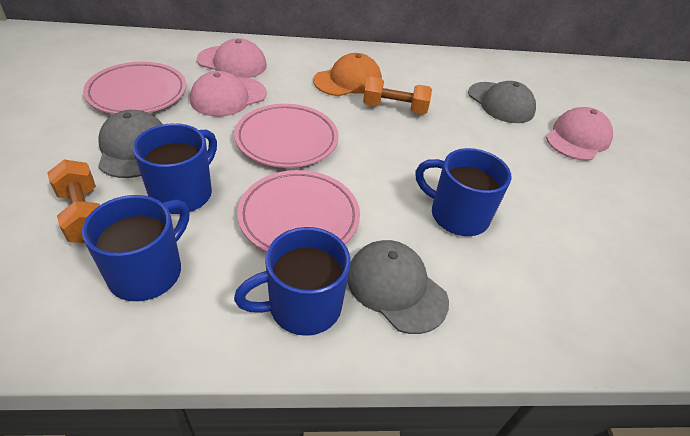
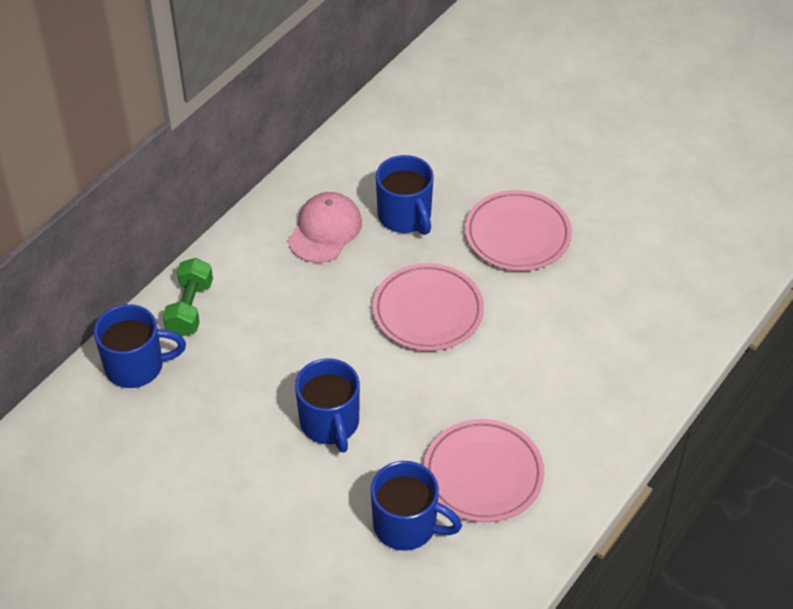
green dumbbell: none = 0 -> [163,258,213,336] = 1
grey cap: [98,110,163,178] [347,240,449,334] [468,81,536,123] = 3 -> none = 0
orange cap: [313,53,382,96] = 1 -> none = 0
orange dumbbell: [47,159,100,243] [363,77,432,114] = 2 -> none = 0
pink cap: [190,71,267,117] [197,38,267,78] [546,107,613,161] = 3 -> [288,192,362,263] = 1

